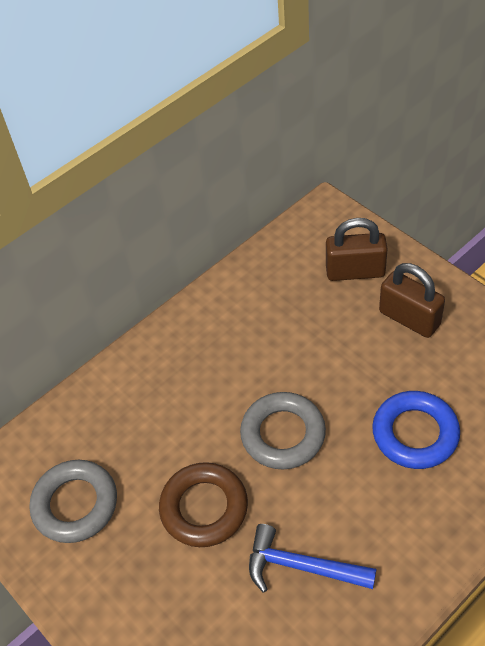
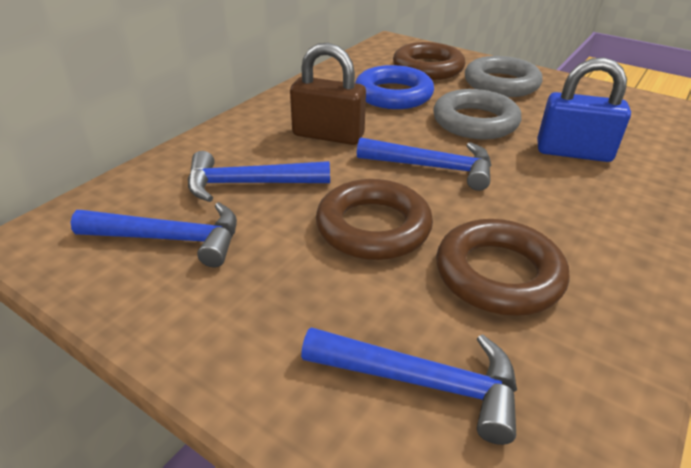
blue hammer: [249,524,376,593] = 1 -> [71,202,237,267] [188,151,330,202] [301,327,517,445] [357,137,491,191] = 4
blue padlock: none = 0 -> [537,57,631,162] = 1
brown padlock: [326,218,387,281] [379,263,445,338] = 2 -> [290,43,366,145] = 1
brown ring: [159,462,248,547] = 1 -> [316,179,433,260] [393,42,465,80] [436,219,569,316] = 3

